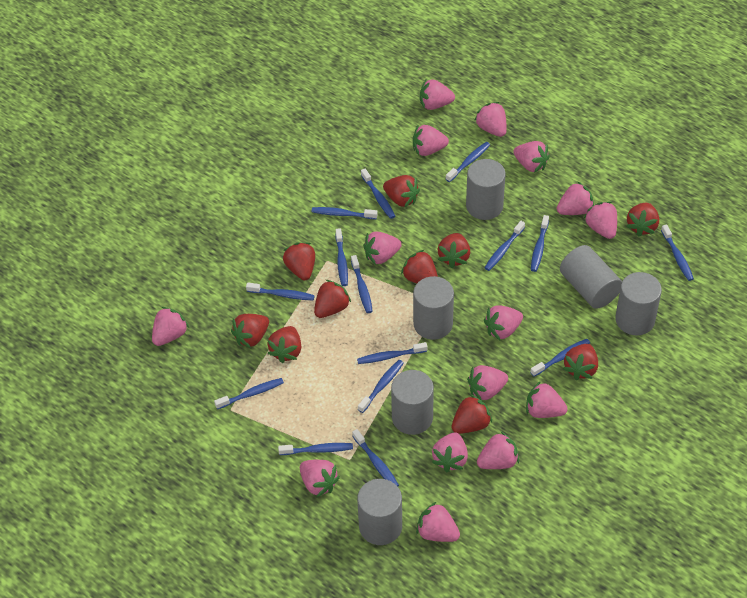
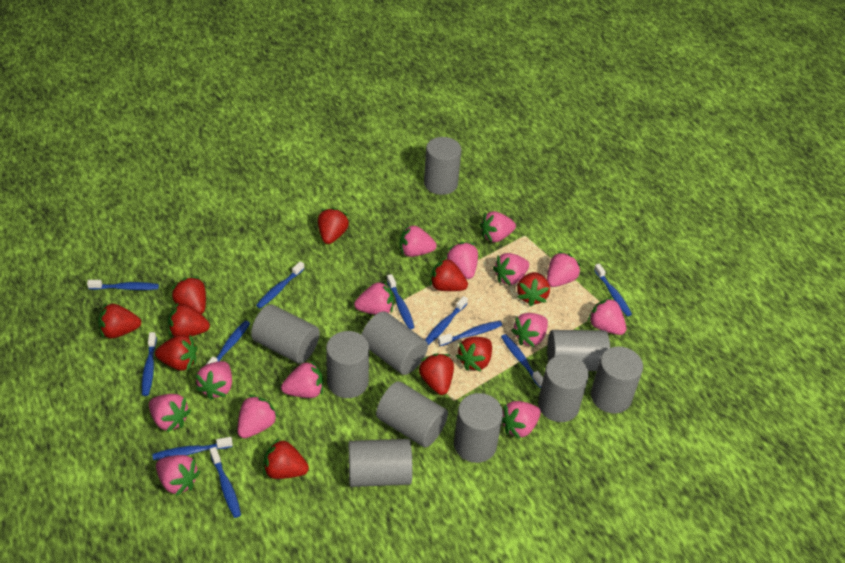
blue toothbrush: [214,378,284,410] [246,282,315,301] [278,443,353,455] [312,207,378,219] [335,228,348,286] [351,255,373,313] [352,429,399,487] [357,342,428,364] [358,360,404,413] [361,168,395,219] [446,142,490,182] [485,221,525,271] [530,339,590,377] [531,215,549,272] [661,225,694,281] = 15 -> [87,280,159,290] [142,332,157,396] [152,437,233,460] [206,321,250,365] [210,447,241,518] [256,261,305,308] [387,274,415,329] [425,296,468,345] [438,321,502,346] [501,334,543,388] [594,264,632,316] = 11
grey cylinder: [357,479,402,545] [391,370,434,435] [413,276,454,340] [466,159,506,220] [560,245,622,309] [615,272,662,335] = 6 -> [251,304,320,364] [326,331,369,398] [348,439,413,487] [361,312,428,375] [376,381,448,447] [424,137,461,195] [454,393,503,463] [538,355,589,422] [547,330,610,371] [591,346,643,413] = 10
pink strawberry: [152,307,189,346] [300,460,340,497] [363,232,402,265] [413,125,449,156] [416,502,460,542] [420,79,455,110] [432,432,468,472] [467,365,508,401] [474,102,507,137] [477,431,519,469] [484,306,523,340] [513,141,550,173] [526,381,568,418] [557,181,594,215] [584,202,617,239] = 15 -> [149,394,191,432] [156,455,200,496] [196,361,232,400] [237,395,278,438] [281,361,323,398] [354,281,393,315] [400,224,437,257] [446,242,478,279] [480,211,516,242] [493,253,529,286] [502,401,541,439] [511,313,548,347] [547,251,581,287] [588,297,626,335] = 14

